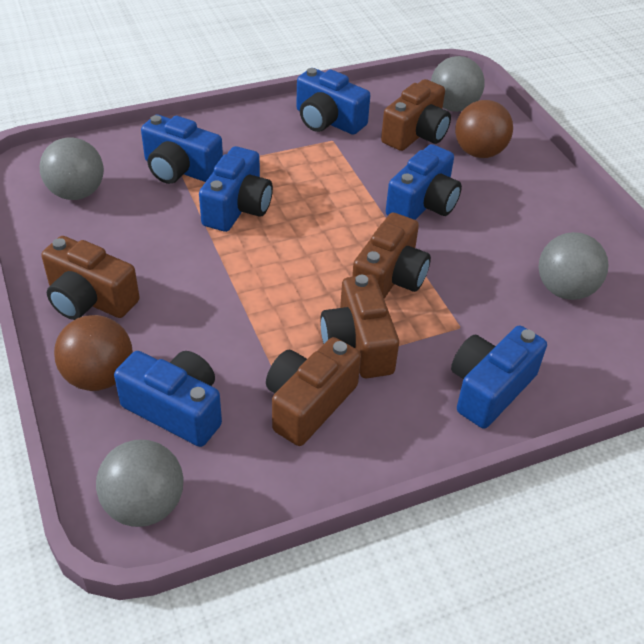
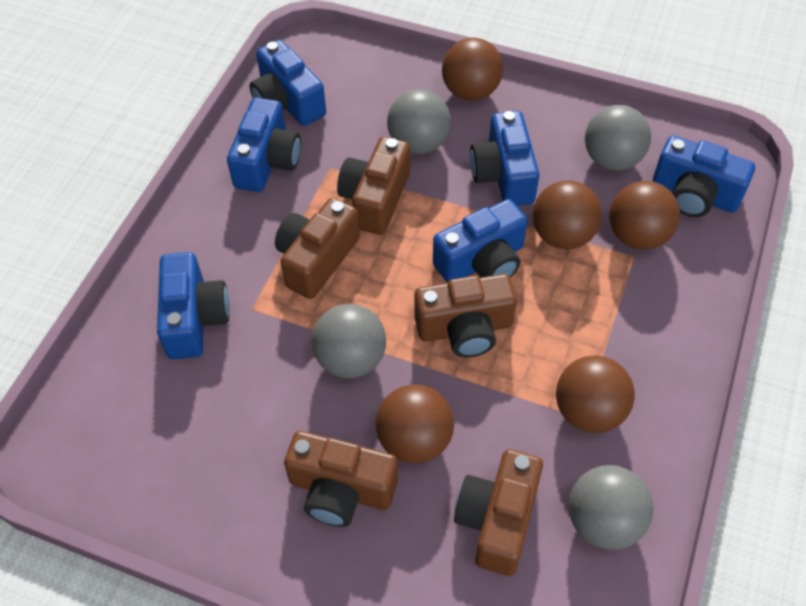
brown ball: [54,315,133,391] [455,100,513,158] = 2 -> [376,384,454,463] [442,38,503,101] [533,180,602,249] [556,355,635,433] [609,181,680,249] = 5

